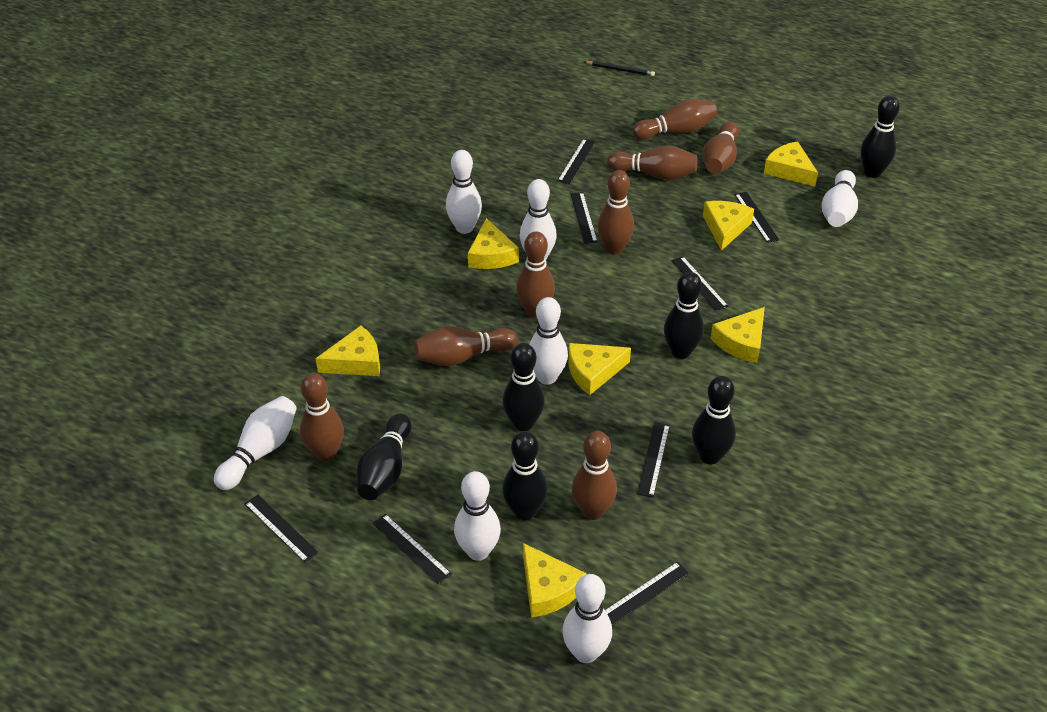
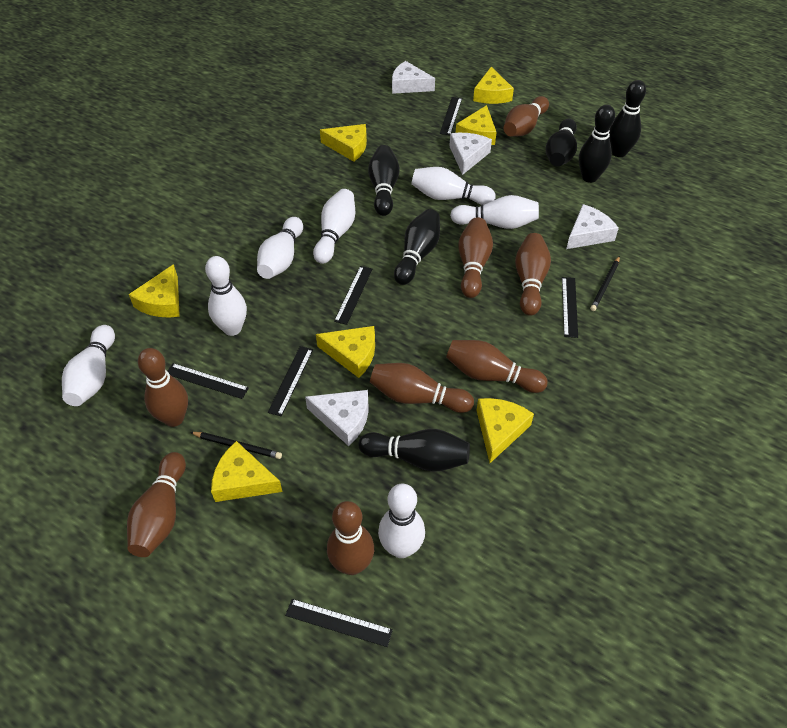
black pencil: [584,61,655,76] = 1 -> [190,432,282,459] [590,256,620,311] = 2
black ruler: [245,495,319,563] [373,514,452,584] [558,139,595,184] [570,192,598,244] [605,562,689,625] [637,422,670,497] [671,256,728,311] [735,192,779,243] = 8 -> [167,363,249,399] [268,346,313,416] [285,599,393,647] [334,266,372,325] [440,97,462,135] [562,277,578,338] = 6
white cheese: none = 0 -> [305,390,369,446] [392,61,435,94] [449,133,492,175] [566,204,619,249] = 4

